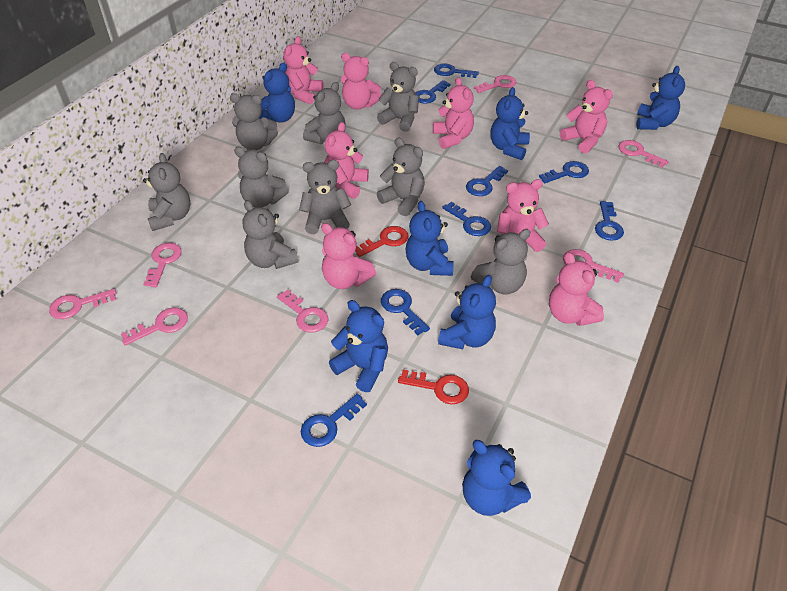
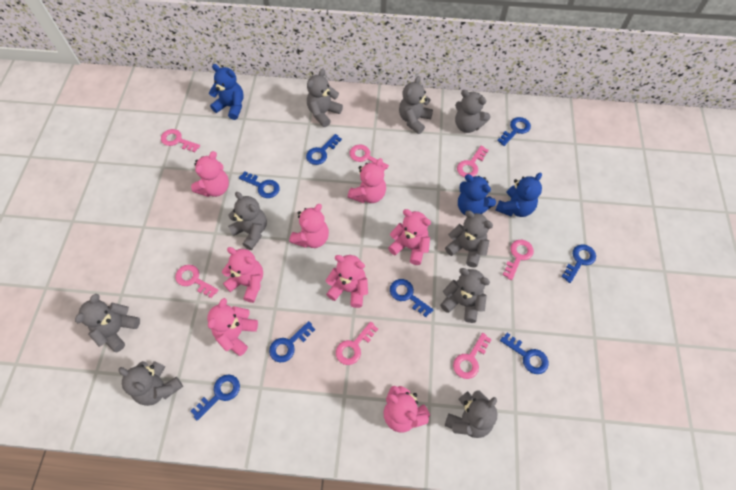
blue teddy bear: [259,63,295,123] [329,300,388,392] [406,201,454,276] [438,275,496,349] [462,440,531,516] [490,87,530,160] [636,66,685,130] = 7 -> [209,64,244,120] [458,174,496,215] [495,173,542,217] = 3
red key: [355,226,409,257] [398,370,469,404] = 2 -> none = 0

